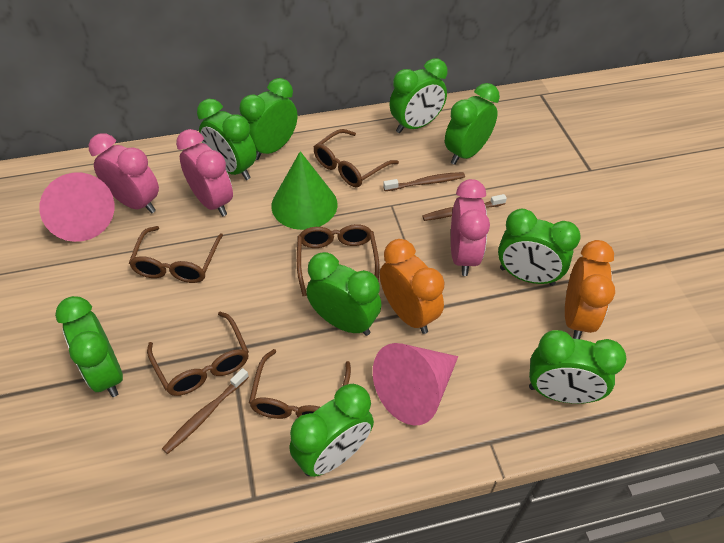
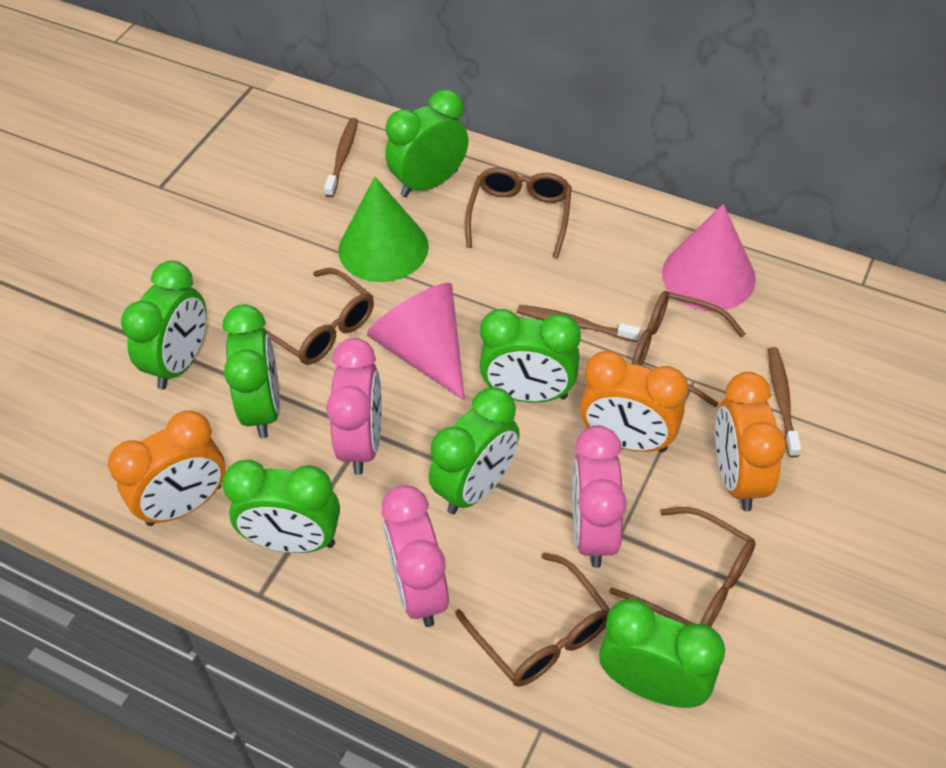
green clock: [55,296,123,397] [197,99,257,180] [239,78,297,160] [290,384,374,477] [306,252,381,336] [389,58,448,133] [445,83,500,165] [498,209,581,286] [529,330,626,404] = 9 -> [121,261,207,390] [222,460,340,553] [223,304,280,438] [385,89,468,197] [429,387,520,514] [479,309,581,403] [599,599,725,708] = 7
orange clock: [380,239,444,334] [565,240,615,339] = 2 -> [108,410,225,526] [580,351,688,452] [715,372,786,511] = 3

